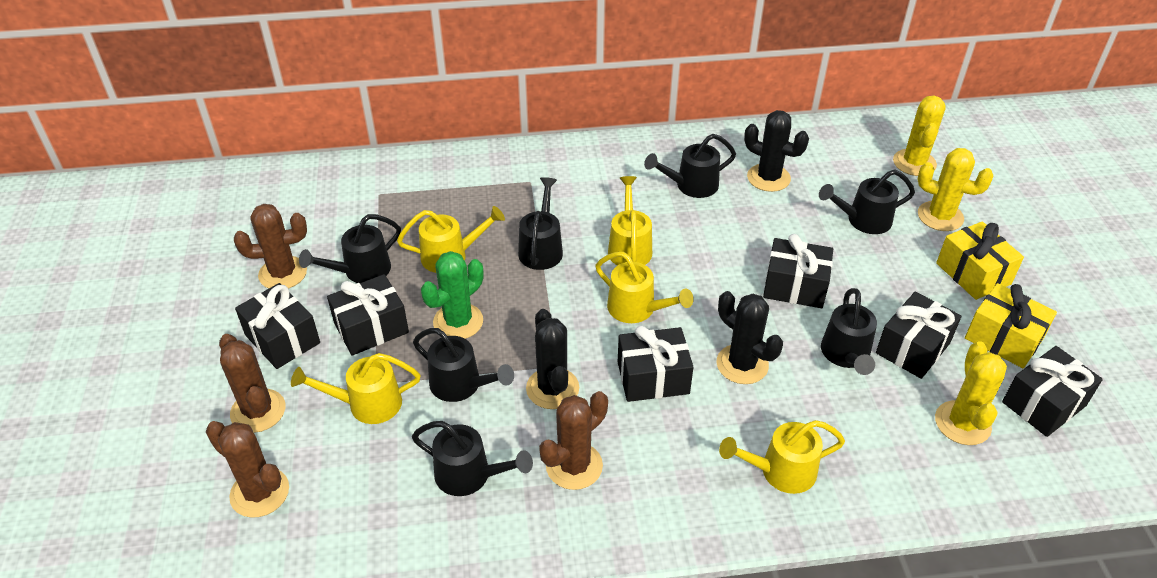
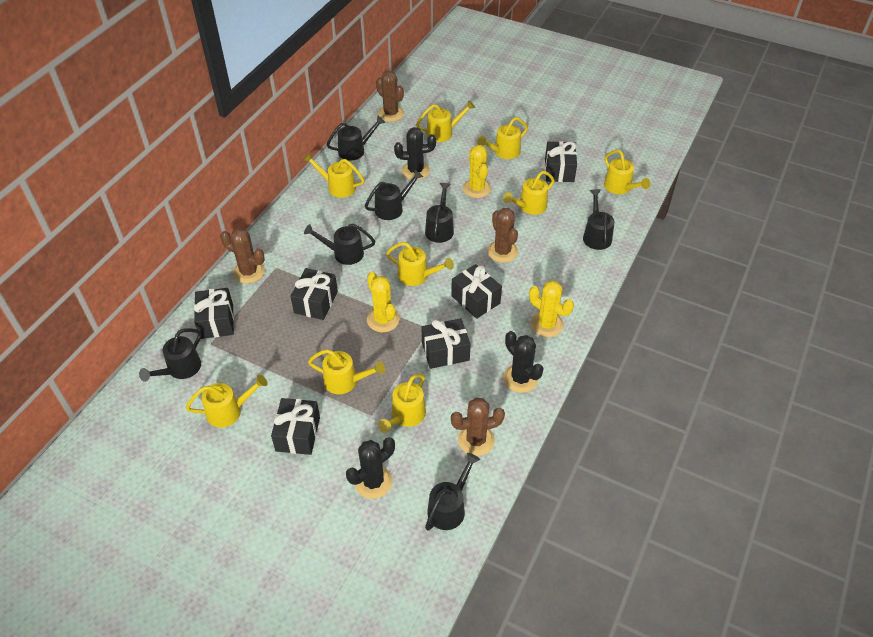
green cactus: [421,251,484,339] = 1 -> none = 0
yellow gift: [936,221,1024,300] [965,283,1057,368] = 2 -> none = 0
yellow watering can: [291,353,421,424] [397,206,505,273] [595,252,694,323] [608,176,652,266] [719,420,845,494] = 5 -> [186,375,268,428] [303,153,365,198] [308,349,385,394] [378,373,426,433] [386,242,454,286] [416,100,475,142] [477,117,528,159] [503,171,555,215] [604,150,650,194] = 9

